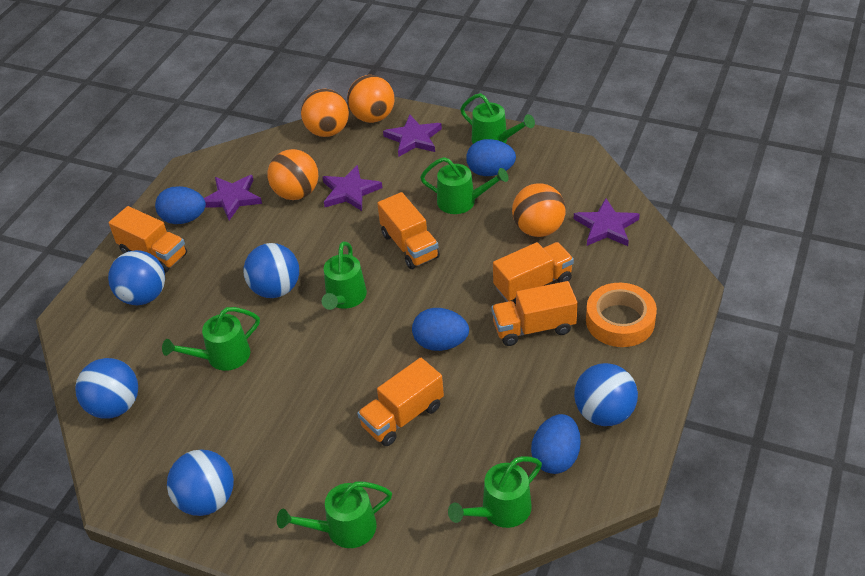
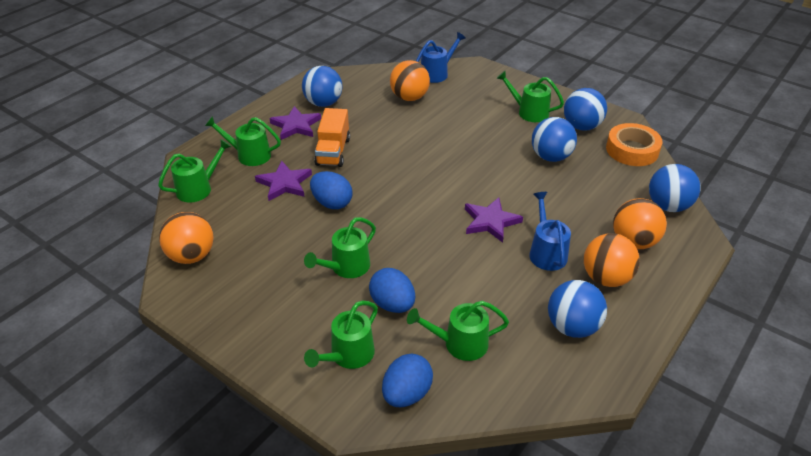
blue egg: [155,186,206,224] [412,308,469,351] [466,139,516,176] [531,414,581,474] = 4 -> [310,171,353,209] [369,268,415,313] [382,354,433,407] = 3
blue watering can: none = 0 -> [416,32,466,83] [529,192,571,271] = 2
orange truck: [109,206,187,273] [357,358,444,446] [377,192,440,269] [492,281,578,346] [493,242,574,304] = 5 -> [314,108,350,167] = 1
purple star: [204,175,262,220] [322,165,382,211] [383,115,442,157] [574,198,640,246] = 4 -> [255,161,312,201] [269,106,321,140] [465,197,523,243] = 3

